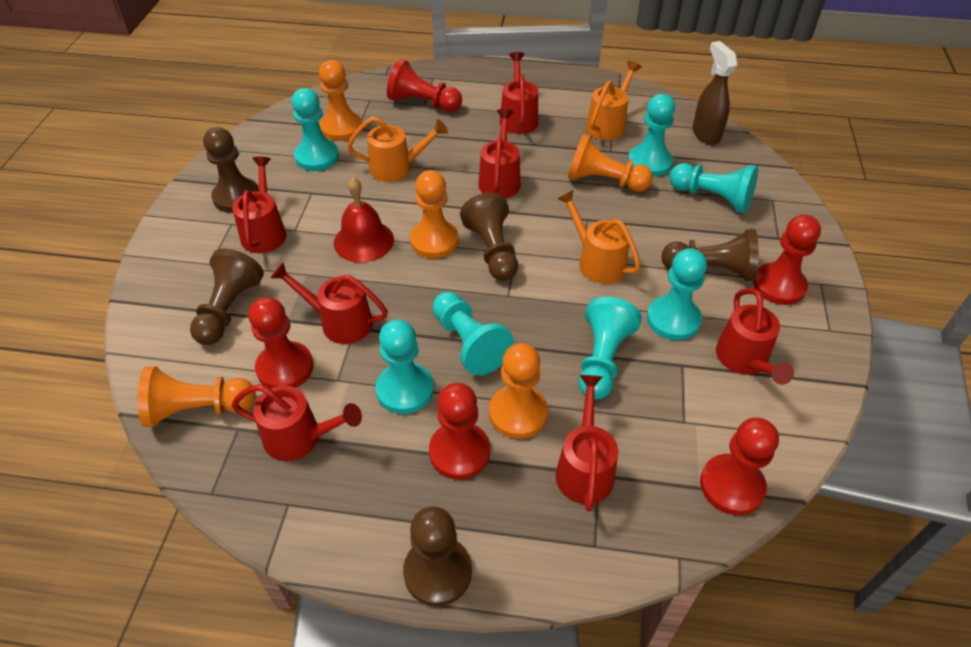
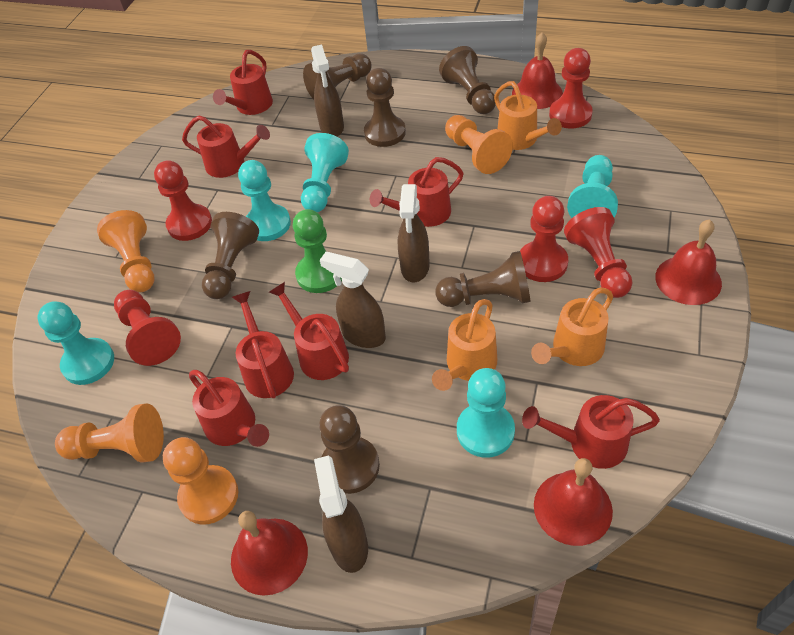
brown pawn: [190,248,264,345] [203,127,259,213] [403,506,472,606] [460,193,518,281] [661,229,759,281] = 5 -> [202,212,259,299] [303,54,372,99] [319,405,380,494] [364,68,406,147] [435,251,530,307] [439,46,496,114] = 6
brown spray bottle: [692,41,738,145] = 1 -> [311,44,344,137] [314,455,368,573] [320,252,386,348] [398,184,430,283] = 4
green pawn: none = 0 -> [293,209,342,293] = 1
orange pawn: [138,366,256,427] [319,60,362,141] [410,170,459,258] [489,343,548,439] [568,134,653,192] = 5 -> [55,403,164,462] [97,210,154,292] [163,437,238,525] [445,115,513,174] = 4
red bell: [334,177,394,263] = 1 -> [231,511,308,596] [512,32,563,109] [534,458,613,546] [655,219,722,305] = 4
turquoise pawn: [292,88,339,171] [375,319,434,414] [433,291,514,375] [579,297,642,400] [628,94,675,177] [647,248,707,341] [669,163,758,213] = 7 -> [37,301,114,385] [238,160,291,241] [301,133,349,212] [457,368,515,458] [567,155,618,218] = 5

